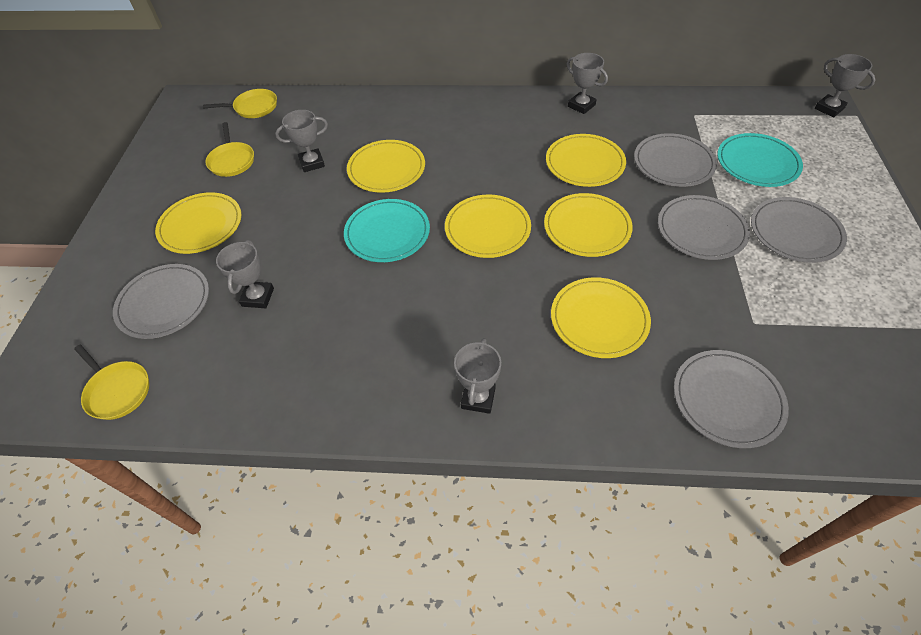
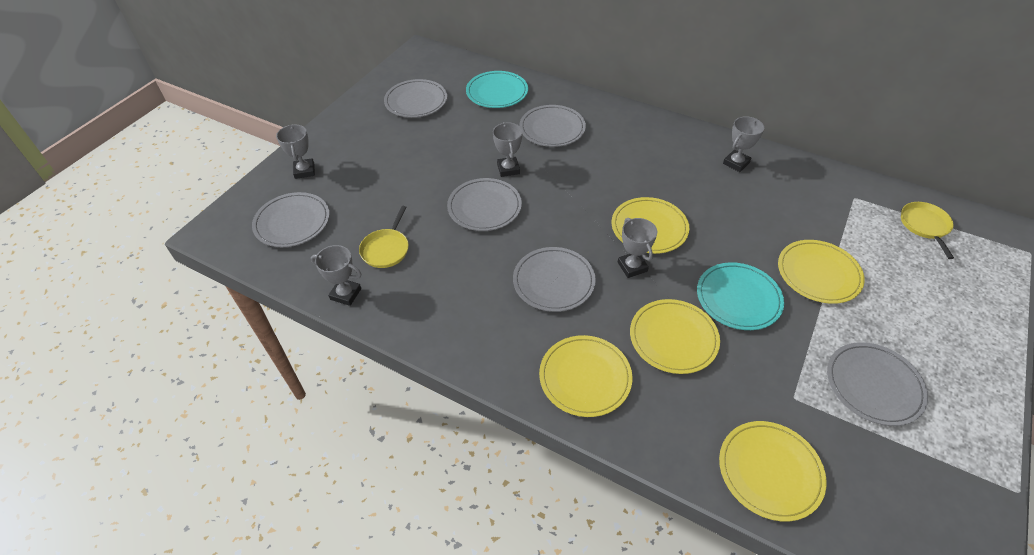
grey plate: [113,264,209,339] [634,133,717,187] [658,195,750,260] [674,350,789,448] [751,197,847,263] = 5 -> [252,192,330,247] [384,79,447,118] [447,178,522,231] [513,247,596,312] [519,105,586,147] [827,342,928,426] = 6
yellow pan: [74,345,149,420] [203,89,277,118] [205,122,254,177] = 3 -> [359,206,409,268] [901,202,954,259] = 2
yellow plate: [155,192,241,254] [347,140,425,193] [445,194,531,258] [544,193,633,257] [546,134,626,187] [551,277,651,358] = 6 -> [539,335,632,417] [612,197,689,254] [630,299,720,374] [719,421,827,521] [778,240,865,304] = 5

